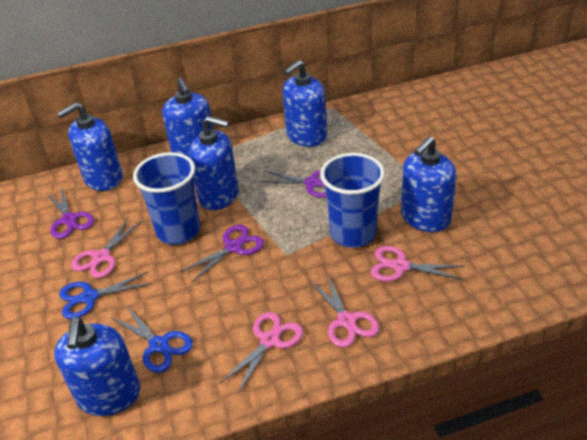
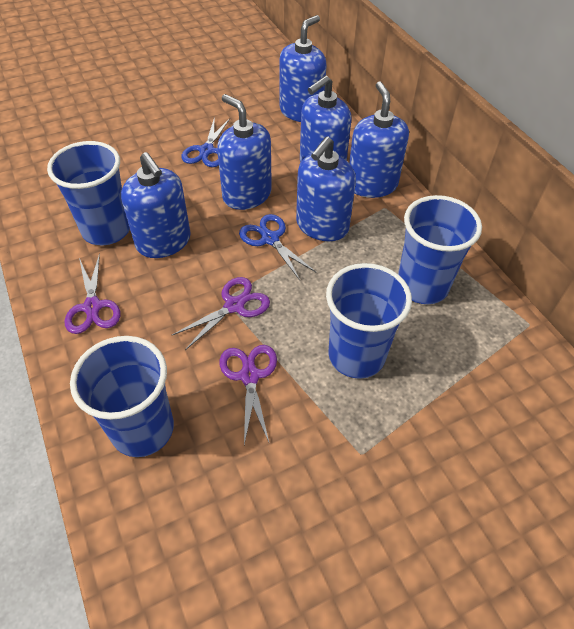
blue cup: [133,152,201,244] [320,153,385,248] = 2 -> [47,141,130,245] [70,336,174,457] [326,263,412,379] [398,195,482,304] = 4
pink scissors: [71,218,142,278] [220,312,303,395] [309,273,379,348] [371,246,465,282] = 4 -> none = 0

